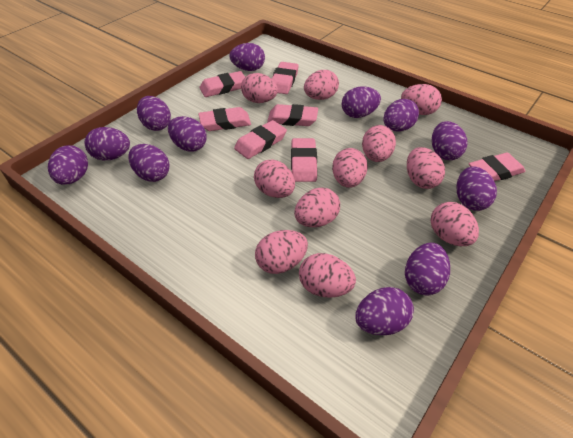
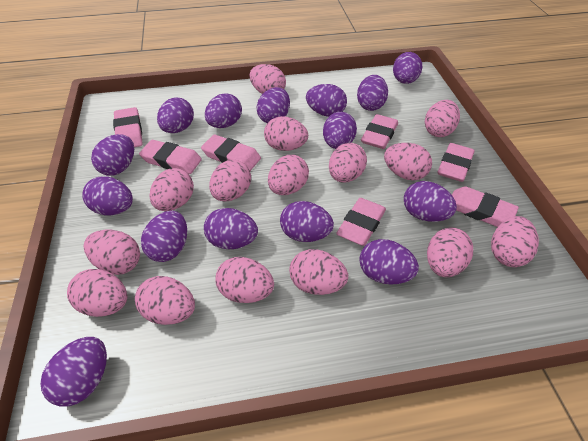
pink egg: [241,73,278,103] [254,159,295,198] [255,230,308,274] [294,187,340,227] [299,253,356,298] [304,70,339,100] [332,148,367,188] [362,125,396,162] [401,84,442,115] [407,147,445,189] [431,202,479,246] = 11 -> [67,269,127,317] [84,230,140,275] [135,276,195,325] [149,168,194,211] [209,160,251,201] [215,257,274,303] [249,64,286,94] [264,116,308,151] [268,155,309,195] [289,249,348,295] [329,143,367,183] [384,143,432,180] [425,100,460,137] [427,228,473,277] [491,216,539,267] = 15
purple egg: [48,145,88,185] [85,127,130,160] [128,144,170,182] [137,96,171,131] [168,116,207,152] [229,43,265,71] [342,86,381,118] [355,287,414,335] [383,99,419,132] [405,243,450,295] [432,121,468,160] [457,166,497,211] = 12 -> [40,337,107,407] [83,176,133,215] [91,134,134,176] [141,211,187,262] [157,97,194,133] [204,208,258,249] [205,93,242,128] [257,87,290,123] [280,201,334,242] [306,84,347,117] [323,112,357,149] [357,75,388,111] [359,239,419,284] [393,52,422,84] [404,181,457,222] = 15

